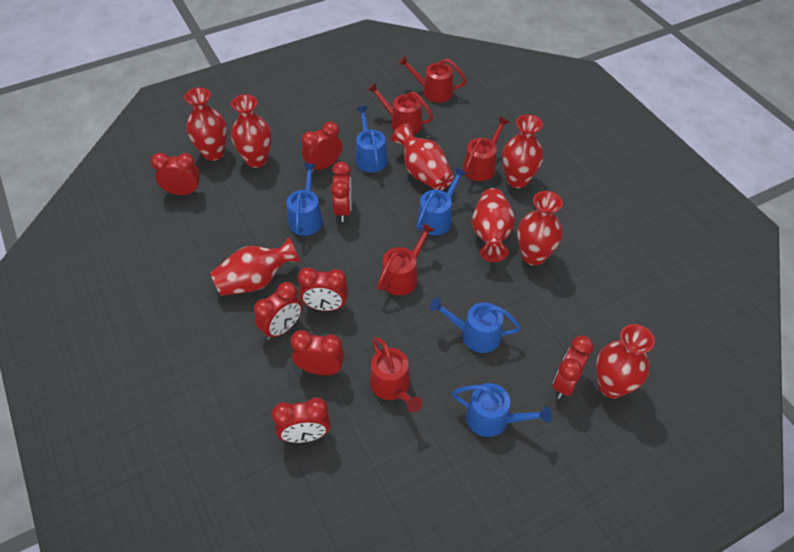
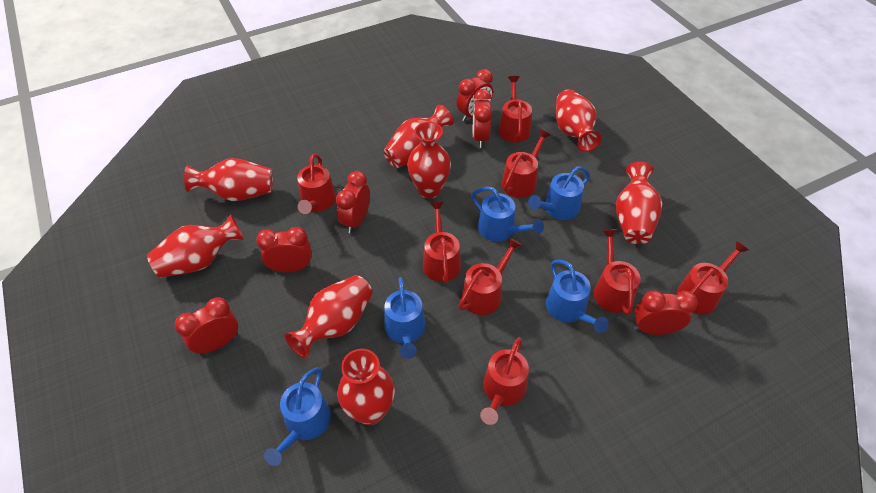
red clock: [151,153,200,195] [254,282,302,340] [272,397,330,443] [290,330,344,375] [298,267,348,311] [301,122,342,173] [331,162,352,222] [553,336,594,399] = 8 -> [175,297,238,355] [256,227,311,273] [336,171,370,233] [457,69,493,121] [473,89,492,148] [634,290,698,335] = 6
red watering can: [368,82,433,135] [370,337,422,412] [377,223,435,296] [398,55,466,103] [463,117,509,181] = 5 -> [297,154,336,214] [423,202,461,283] [458,238,522,315] [480,337,529,425] [498,76,532,143] [502,129,551,198] [593,229,640,315] [677,241,749,315] = 8

